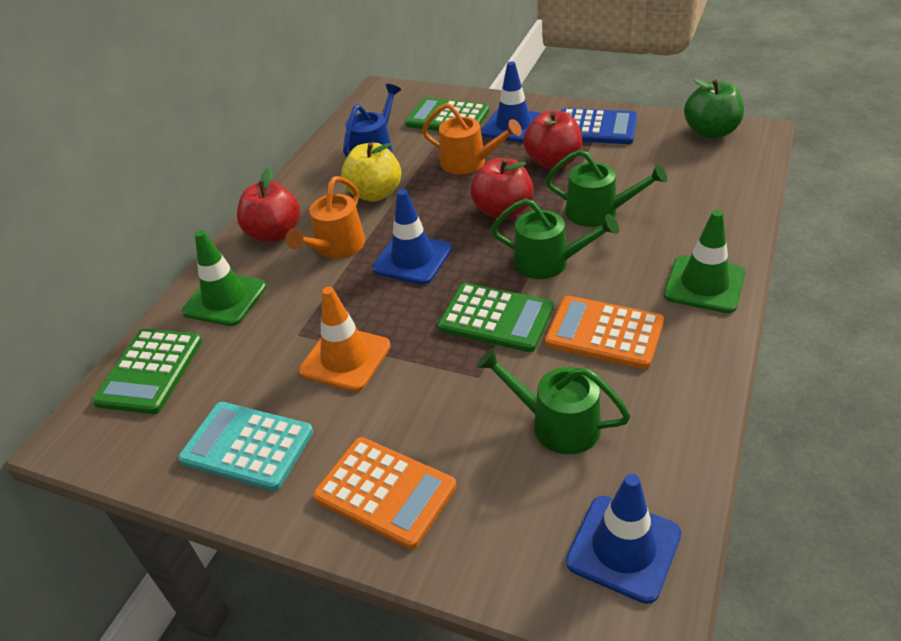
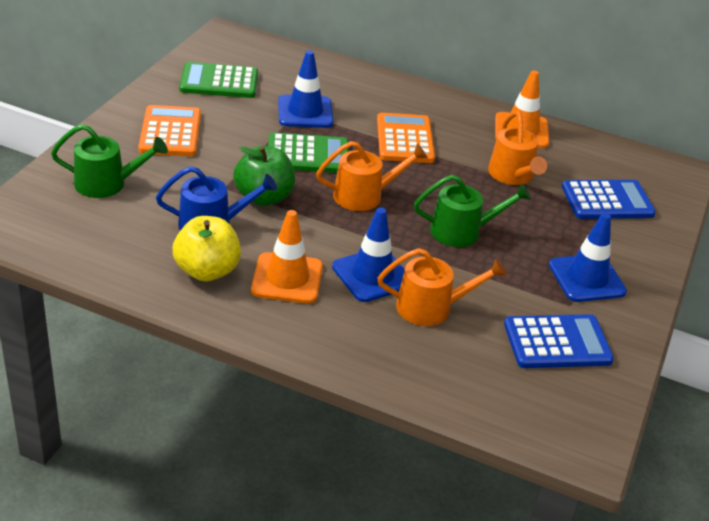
blue calculator: [561,108,637,144] = 1 -> [504,314,614,368] [562,180,656,219] = 2
green calculator: [92,329,202,414] [405,98,489,131] [438,283,554,352] = 3 -> [179,62,258,98] [268,132,349,173] = 2
green traffic cone: [182,230,266,326] [664,210,746,313] = 2 -> none = 0
green watering can: [477,348,631,454] [491,198,619,279] [545,150,667,227] = 3 -> [51,124,168,198] [414,175,531,247] = 2
orange traffic cone: [299,287,391,392] = 1 -> [251,210,323,304] [495,70,549,148] = 2
orange watering can: [286,176,365,259] [422,103,522,175] = 2 -> [316,141,428,211] [377,248,507,326] [488,111,547,185] = 3
red apple: [237,167,300,242] [470,158,534,220] [523,111,582,169] = 3 -> none = 0
turquoise calculator: [178,402,313,491] = 1 -> none = 0

